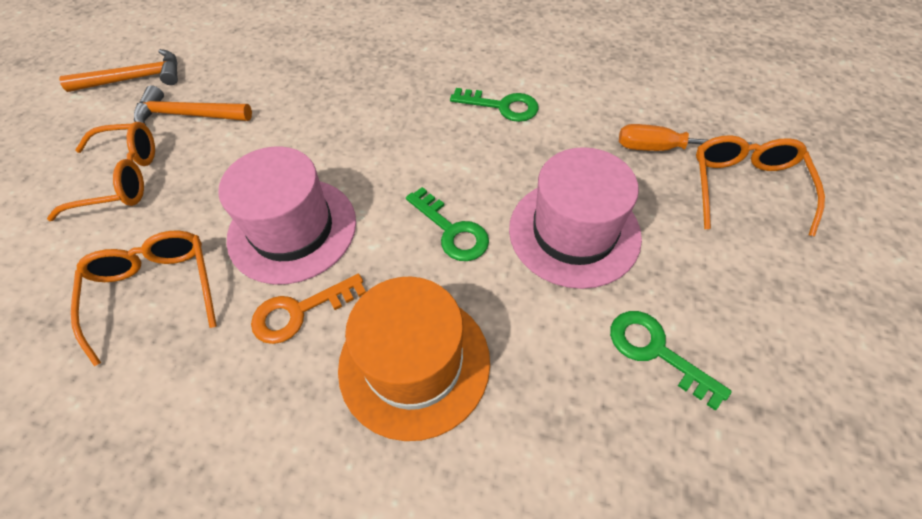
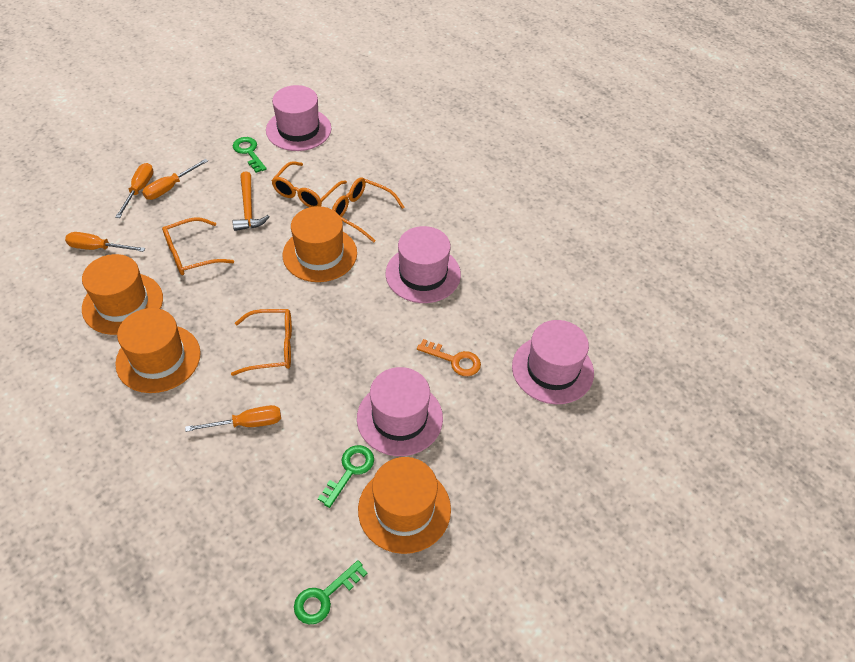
orange glasses: [47,122,155,221] [71,231,217,366] [696,135,825,236] = 3 -> [162,217,234,275] [231,309,292,376] [271,161,347,207] [332,177,405,243] = 4
orange hammer: [59,49,178,92] [134,85,252,125] = 2 -> [233,171,270,231] = 1
orange hat: [338,277,490,441] = 1 -> [82,254,163,335] [115,308,201,393] [283,206,357,282] [358,457,451,554] = 4
orange screwdriver: [619,124,752,151] = 1 -> [65,232,145,252] [115,163,154,218] [142,159,208,200] [185,405,281,432] = 4
pink hat: [218,146,356,284] [509,147,642,289] = 2 -> [266,85,331,151] [357,367,443,456] [386,226,461,303] [512,320,594,404] = 4

